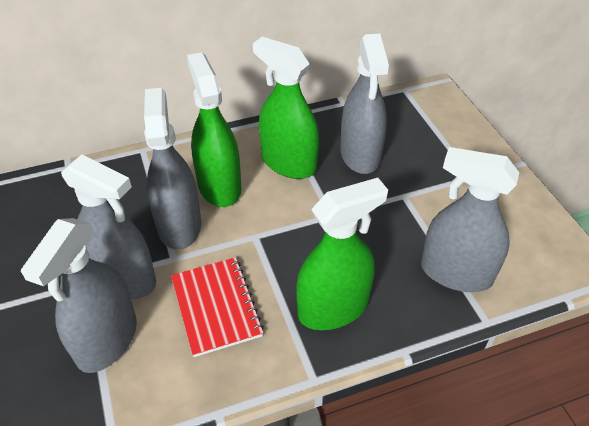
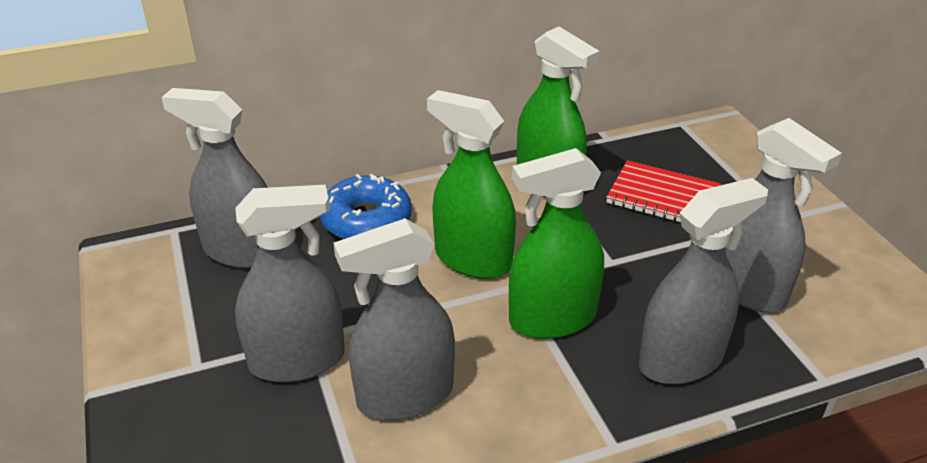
blue donut: none = 0 -> [320,174,412,239] = 1

